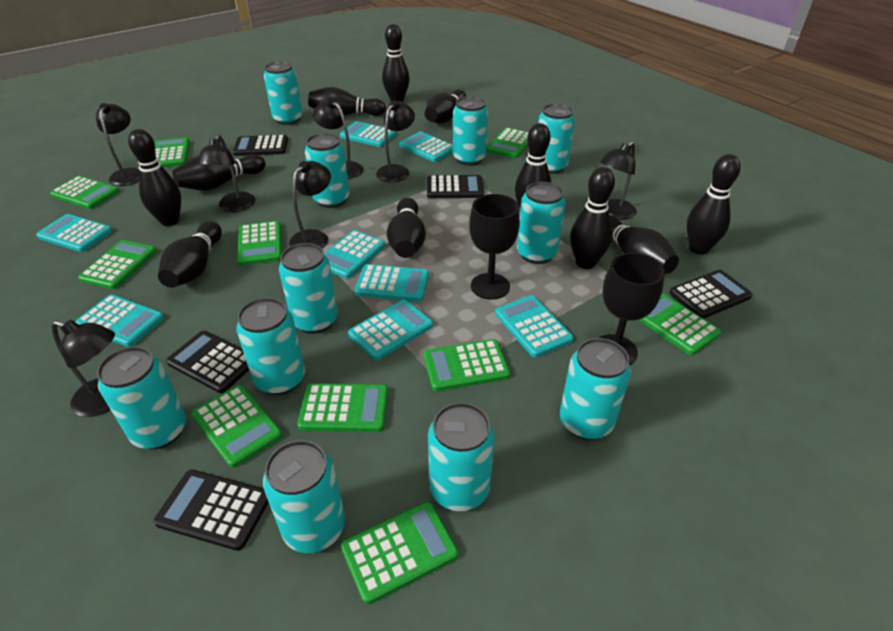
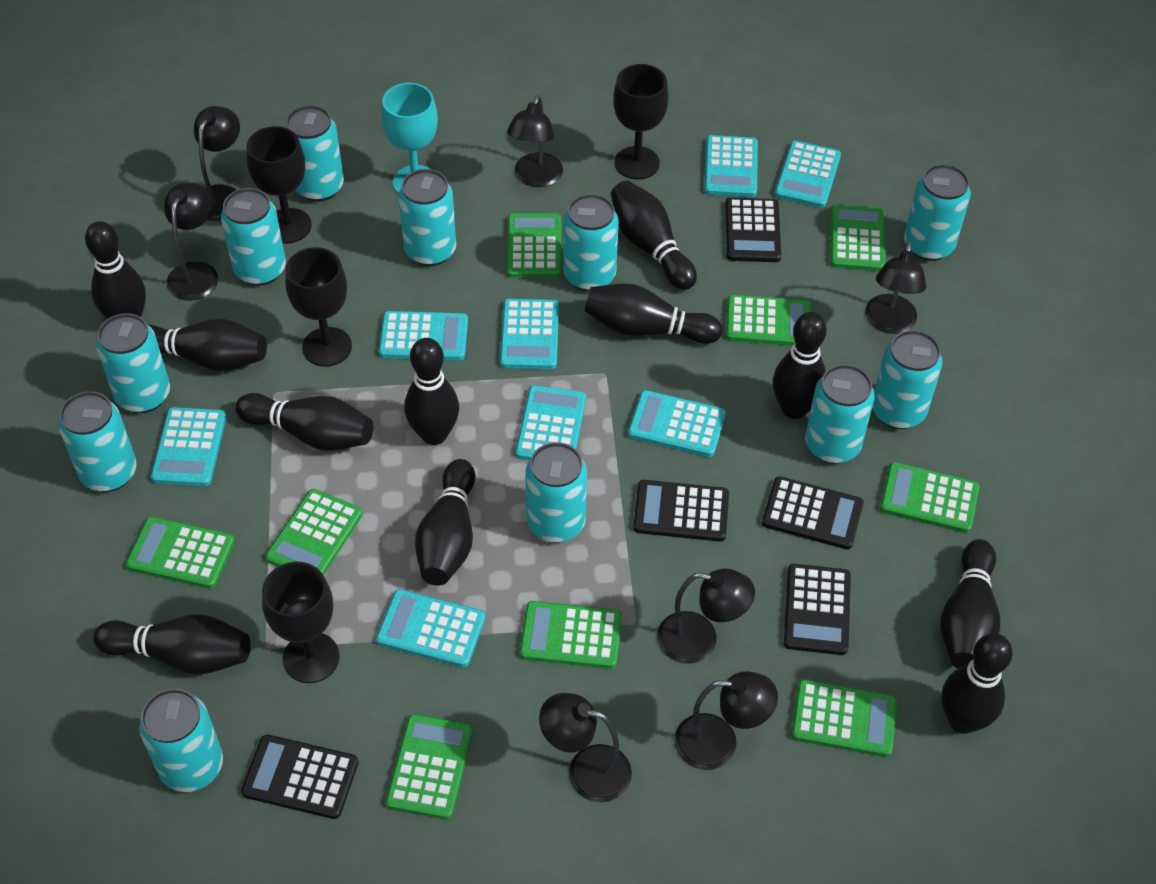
black goblet: [469,194,520,300] [599,253,665,365] = 2 -> [247,126,312,244] [262,562,340,683] [285,247,352,367] [613,64,669,180] = 4
green calculator: [50,176,119,209] [78,240,157,289] [154,137,190,167] [192,385,282,468] [237,221,282,266] [297,383,388,432] [341,502,458,604] [424,339,510,391] [486,128,529,158] [639,294,721,355] = 10 -> [126,517,235,589] [265,489,363,576] [386,714,473,819] [507,213,562,278] [520,601,622,669] [726,295,812,346] [791,679,897,757] [830,204,885,271] [880,462,979,533] = 9
turquoise goblet: none = 0 -> [381,83,438,194] = 1

